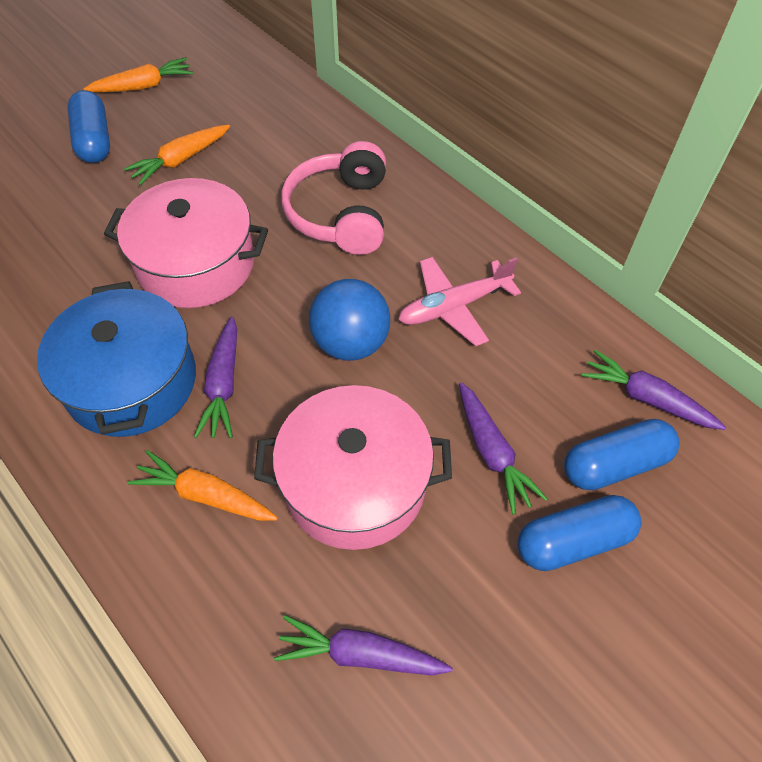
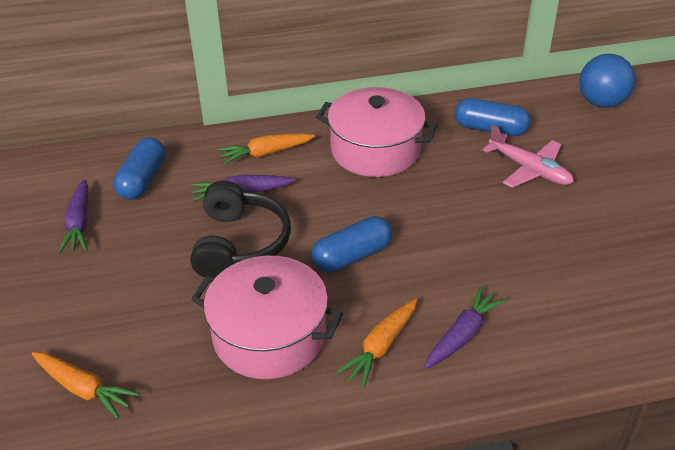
black headphones: none = 0 -> [190,180,291,278] = 1
blue pot: [37,281,196,437] = 1 -> none = 0
pink headphones: [281,141,386,255] = 1 -> none = 0
purple carrot: [194,316,237,438] [274,615,453,676] [459,382,548,515] [581,350,726,430] = 4 -> [58,179,88,254] [191,175,295,201] [424,286,507,369] = 3

